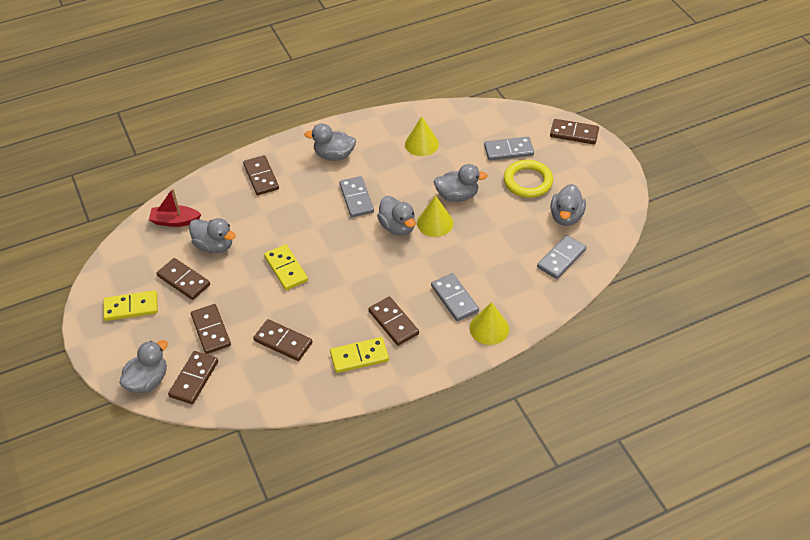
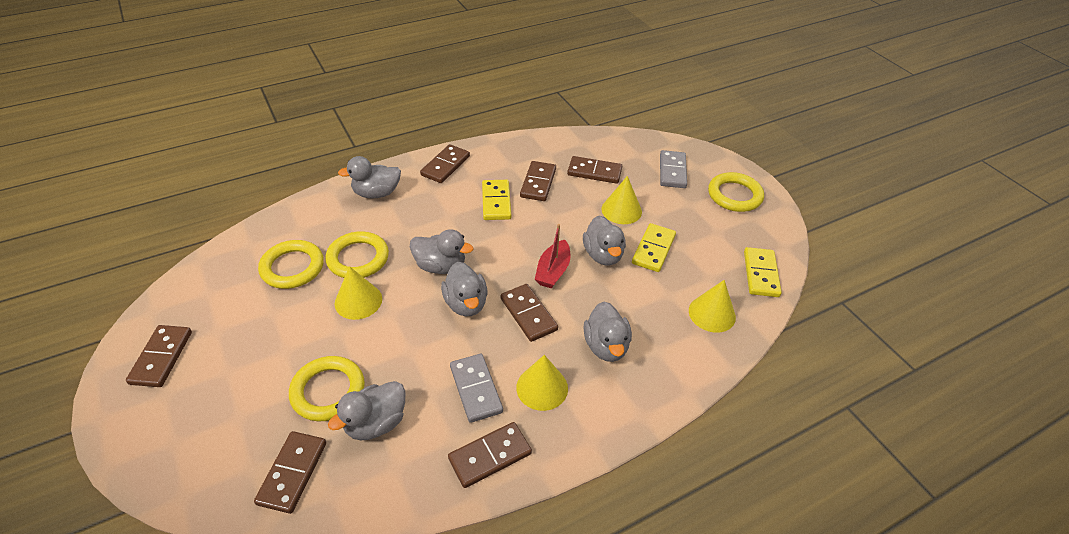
grey domino: [339,176,374,217] [431,273,479,321] [484,137,534,161] [537,235,586,279] = 4 -> [450,354,503,423] [660,150,687,188] = 2
yellow cone: [405,116,439,156] [417,196,453,237] [469,302,509,345] = 3 -> [334,266,382,320] [516,355,568,411] [601,176,642,224] [689,280,736,333] = 4
yellow ring: [504,160,553,198] = 1 -> [258,240,324,289] [289,356,365,421] [325,231,389,278] [708,172,764,212] = 4

